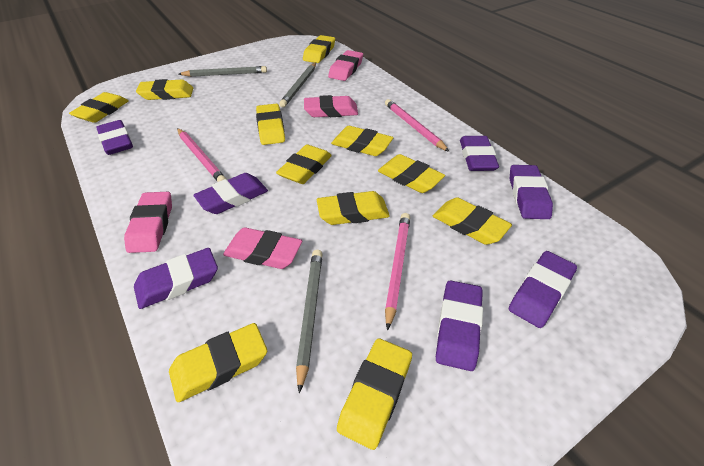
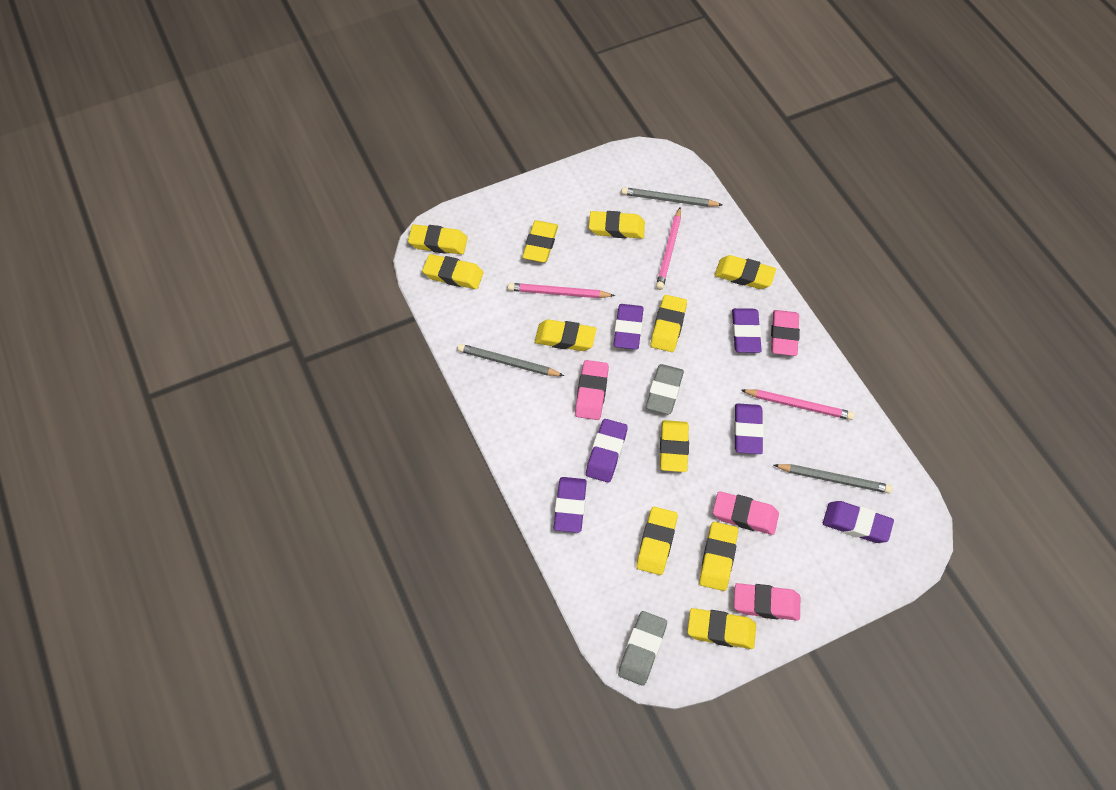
grey eraser: none = 0 -> [618,611,667,686] [646,364,684,414] = 2
purple eraser: [96,120,133,155] [134,248,218,309] [194,173,268,214] [436,280,483,371] [460,136,499,171] [509,251,577,328] [510,165,553,219] = 7 -> [554,477,587,533] [586,419,628,483] [613,304,644,349] [732,308,762,353] [734,403,764,454] [823,501,894,543] = 6

